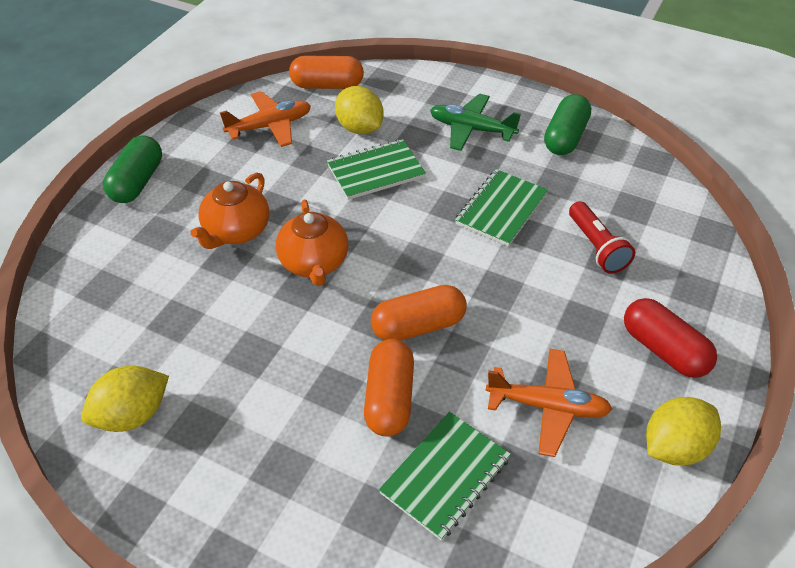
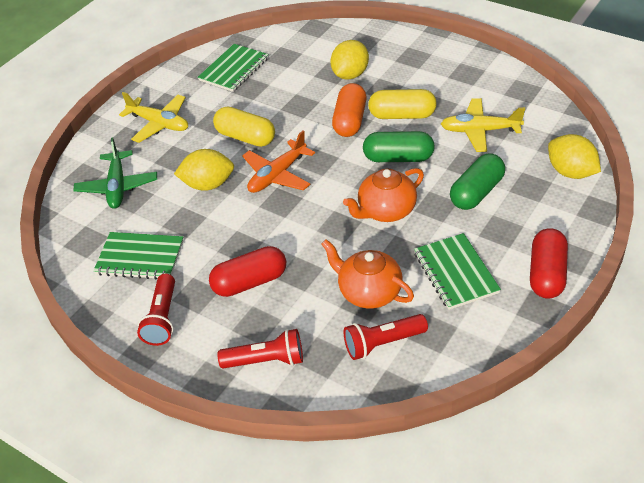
orange capsule: [289,56,364,89] [364,339,414,436] [371,285,467,341] = 3 -> [332,83,366,137] = 1
orange plane: [220,91,311,147] [486,349,612,457] = 2 -> [242,131,315,193] = 1
red capsule: [624,298,717,378] = 1 -> [209,246,286,297] [530,228,568,299] = 2
red flashlight: [569,201,635,274] = 1 -> [137,274,175,346] [218,329,303,369] [344,314,428,360] = 3
yellow capsule: none = 0 -> [213,106,275,147] [368,89,437,119] = 2
yellow plane: none = 0 -> [119,92,188,143] [441,98,525,152] = 2

